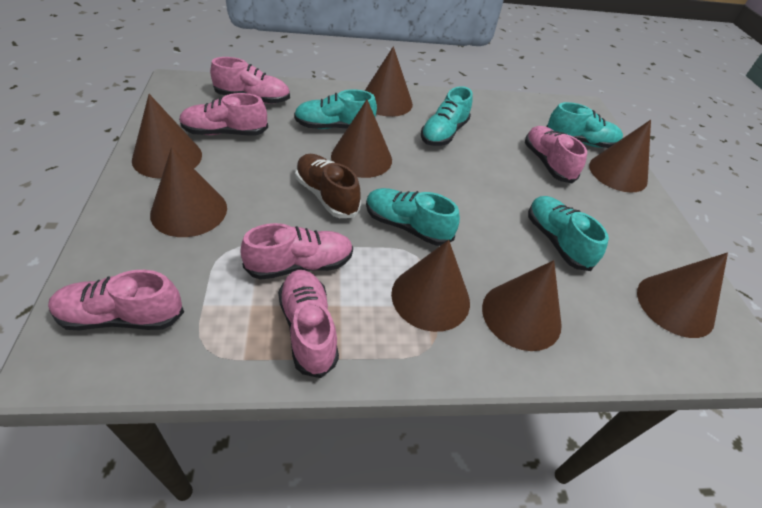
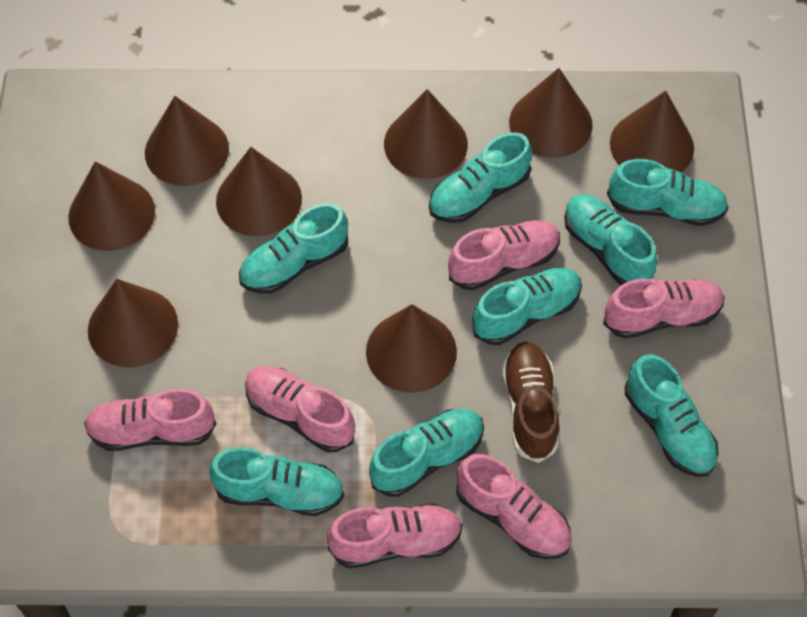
turquoise shoe: [294,89,377,129] [366,188,460,246] [421,86,473,146] [528,196,609,271] [546,102,623,148] = 5 -> [209,447,344,516] [239,203,348,294] [369,409,484,497] [429,132,532,223] [472,268,582,345] [564,194,657,285] [607,159,729,226] [625,354,719,477] = 8

